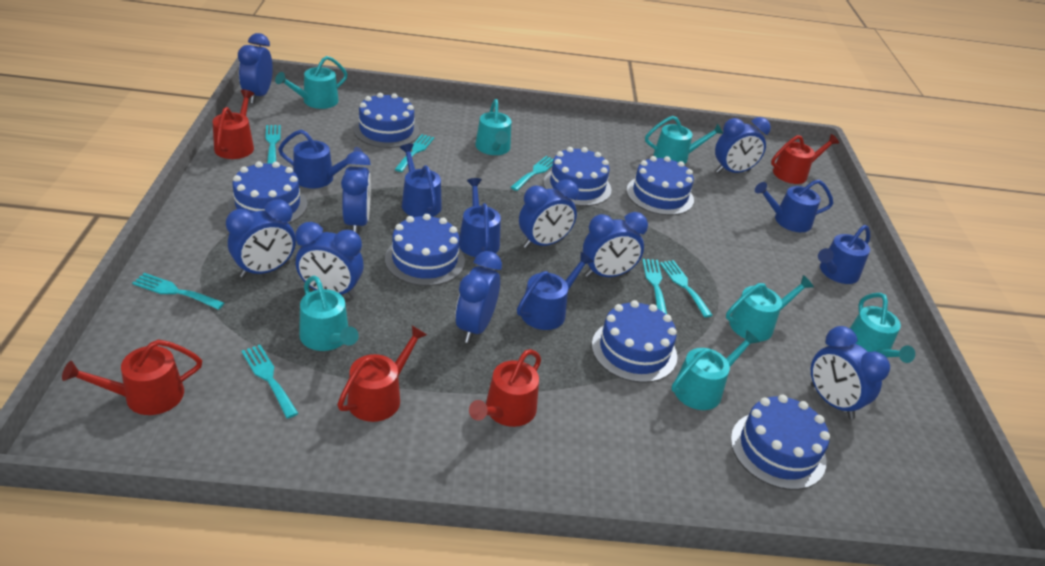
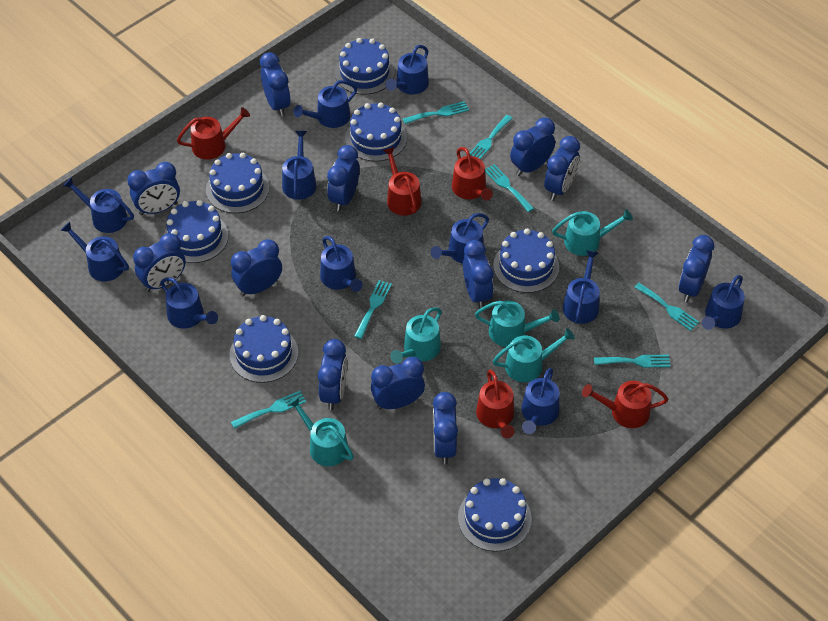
blue clock: [226,199,296,278] [238,33,273,104] [295,222,364,298] [341,151,371,234] [455,251,502,343] [519,180,579,249] [583,212,648,277] [715,117,771,173] [811,326,890,419] = 9 -> [127,162,180,215] [133,233,186,292] [231,239,282,296] [260,52,291,117] [318,339,347,410] [327,145,359,211] [371,357,425,409] [433,392,458,464] [463,240,494,309] [510,118,555,176] [544,136,580,201] [678,235,714,302] = 12
blue watering can: [278,130,363,188] [400,144,442,217] [459,178,501,257] [517,252,594,330] [755,180,833,232] [818,225,870,284] = 6 -> [61,222,129,281] [63,177,134,233] [160,277,218,329] [282,131,316,200] [294,80,357,128] [320,236,363,292] [386,45,429,94] [431,213,489,263] [521,368,559,434] [563,250,600,324] [702,275,745,330] = 11
turquoise watering can: [275,56,347,109] [299,276,359,351] [475,99,511,155] [645,116,723,165] [672,330,760,410] [726,275,814,342] [850,293,915,363] = 7 -> [287,396,354,466] [390,307,442,364] [475,301,559,347] [493,328,575,382] [552,209,633,256] = 5

